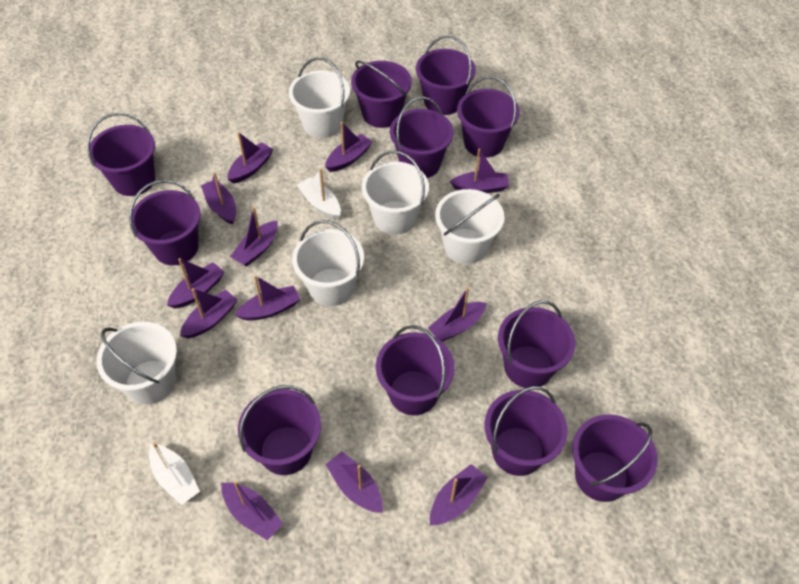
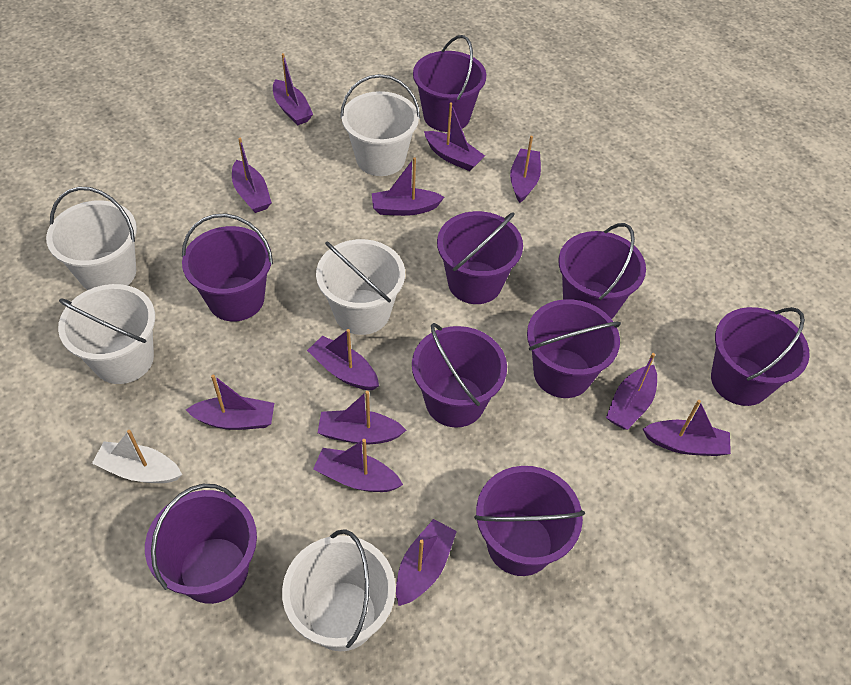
purple bucket: [87,113,155,196] [129,180,201,265] [238,385,321,475] [351,61,412,128] [376,325,455,415] [390,96,454,178] [416,35,476,115] [457,76,520,158] [484,386,568,476] [498,300,575,388] [572,415,658,502] = 11 -> [145,484,257,604] [182,213,273,321] [412,323,507,428] [413,35,486,132] [437,211,523,304] [474,466,585,576] [527,299,621,398] [559,223,646,319] [711,307,810,406] = 9
white boat: [149,443,200,505] [297,168,341,219] = 2 -> [92,430,182,483] = 1

